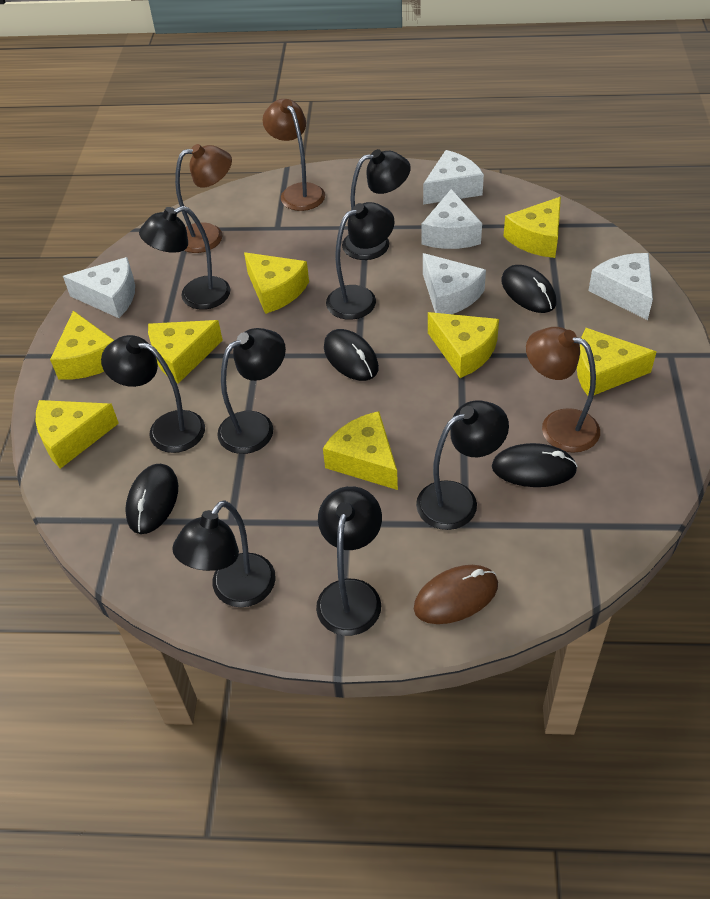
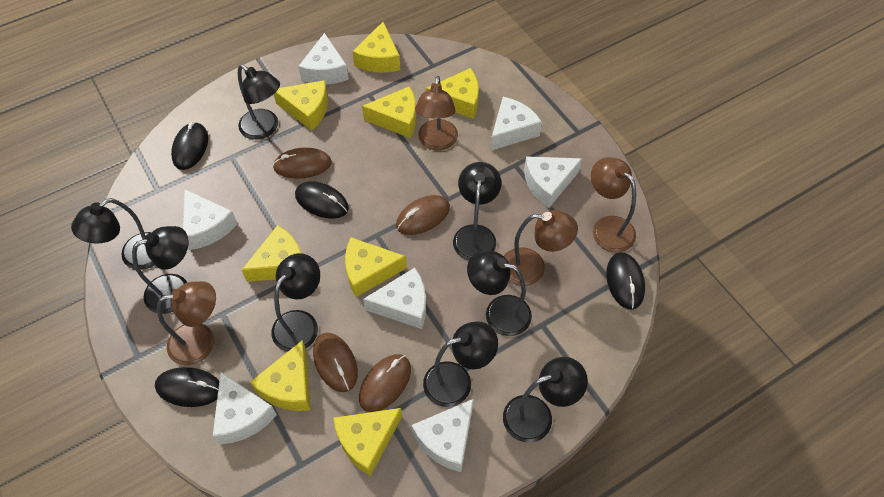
brown lamp: [175,144,232,253] [262,99,325,211] [526,327,600,453] = 3 -> [157,281,216,366] [415,76,458,150] [504,210,578,286] [591,157,636,252] = 4
brown mouse: [414,565,498,624] = 1 -> [273,147,332,179] [313,333,358,392] [359,354,411,412] [396,195,450,235] = 4
white cheese: [63,257,135,318] [422,189,482,249] [423,150,484,205] [423,253,486,314] [588,253,653,320] = 5 -> [183,190,237,250] [213,372,277,445] [298,33,349,84] [363,268,426,329] [412,399,474,472] [490,97,542,151] [524,156,582,208] = 7

